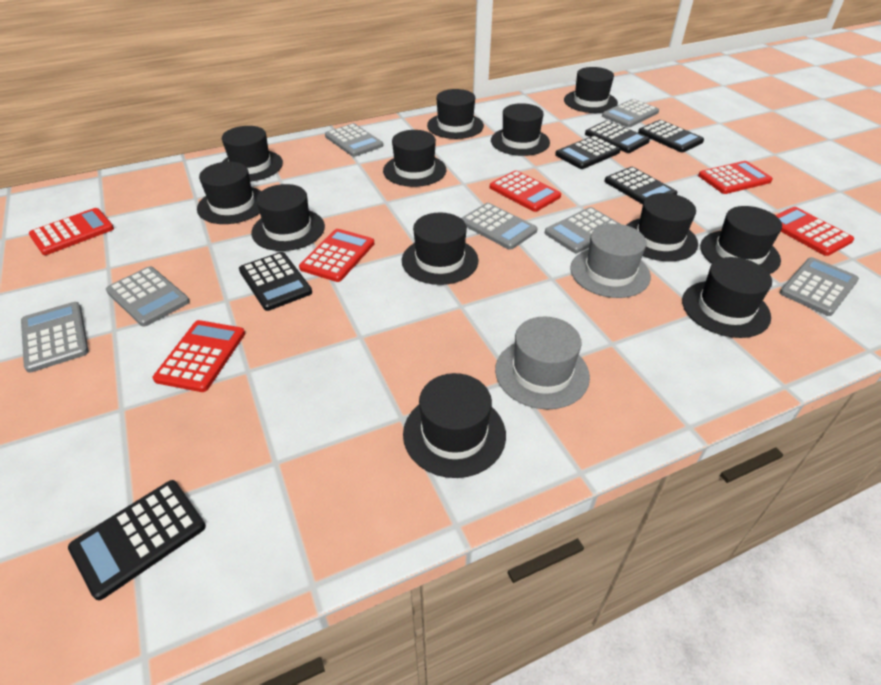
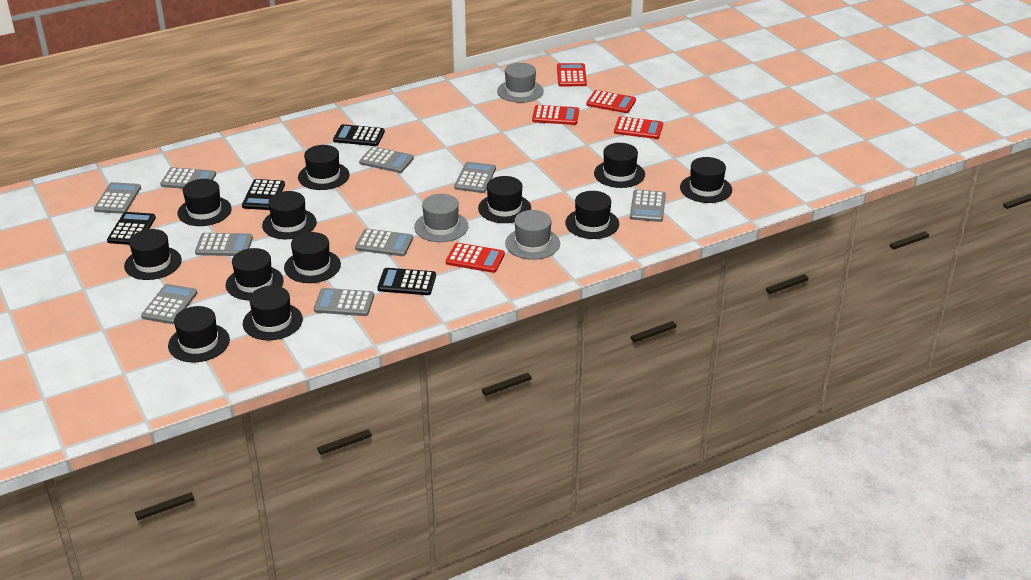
black calculator: [68,480,206,600] [239,252,312,311] [555,136,621,169] [585,120,650,153] [604,167,678,204] [638,120,704,152] = 6 -> [107,212,156,245] [242,179,285,210] [333,124,385,146] [377,268,436,295] = 4
grey calculator: [21,302,89,373] [106,266,190,327] [325,123,383,157] [461,203,538,250] [545,207,620,253] [602,99,659,127] [779,257,859,316] = 7 -> [94,182,141,214] [141,284,197,324] [160,167,216,189] [195,233,253,256] [314,288,374,316] [355,229,413,256] [359,147,414,173] [454,162,496,193] [630,190,666,222] = 9
grey hat: [495,317,590,409] [570,224,651,298] = 2 -> [414,194,468,242] [497,63,544,103] [505,210,560,260] = 3
red calculator: [29,208,114,255] [153,320,245,392] [299,229,374,282] [490,170,561,212] [698,161,773,194] [776,207,854,256] = 6 -> [446,243,505,273] [532,105,579,125] [557,63,587,86] [586,90,636,113] [614,116,663,139] = 5

